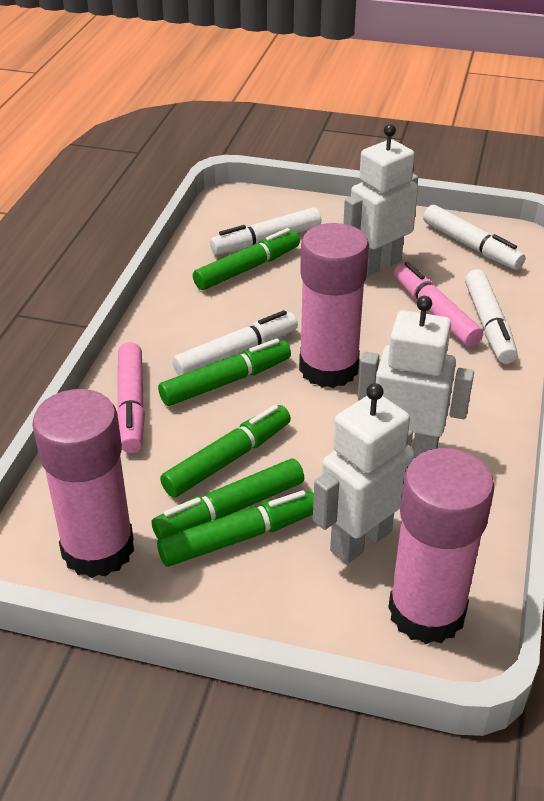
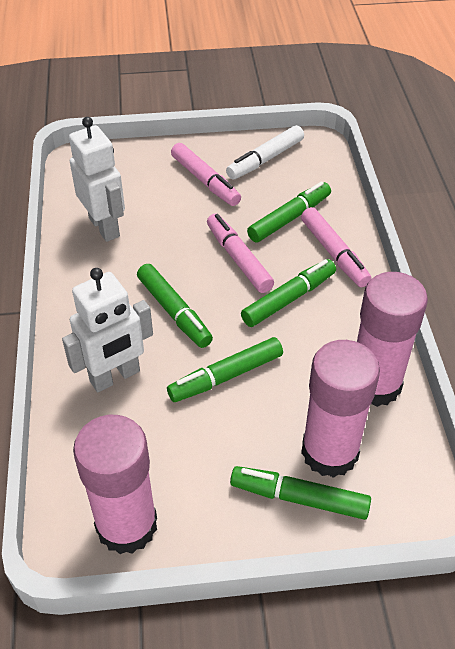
pink marker: [117,342,145,453] [394,262,483,347] = 2 -> [171,143,241,206] [207,213,274,293] [301,207,372,287] = 3
white marker: [172,310,298,376] [210,207,321,255] [423,205,525,270] [465,269,517,364] = 4 -> [226,125,304,180] = 1
white robot: [313,383,415,564] [343,124,418,277] [358,296,474,458] = 3 -> [62,268,153,392] [69,117,125,242] = 2

